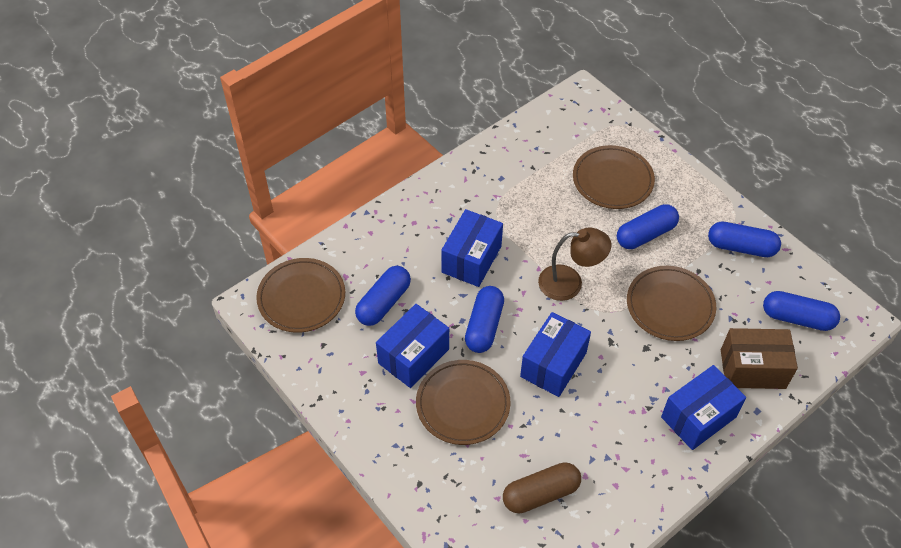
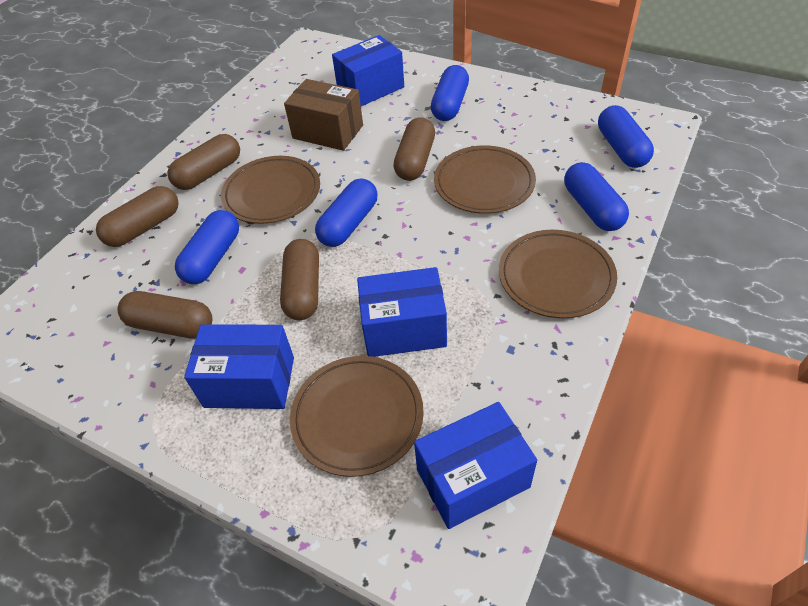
brown capsule: [503,462,581,513] = 1 -> [96,186,179,247] [118,291,212,338] [167,134,240,190] [280,239,319,320] [393,117,435,181] = 5
brown lamp: [538,227,611,301] = 1 -> none = 0

